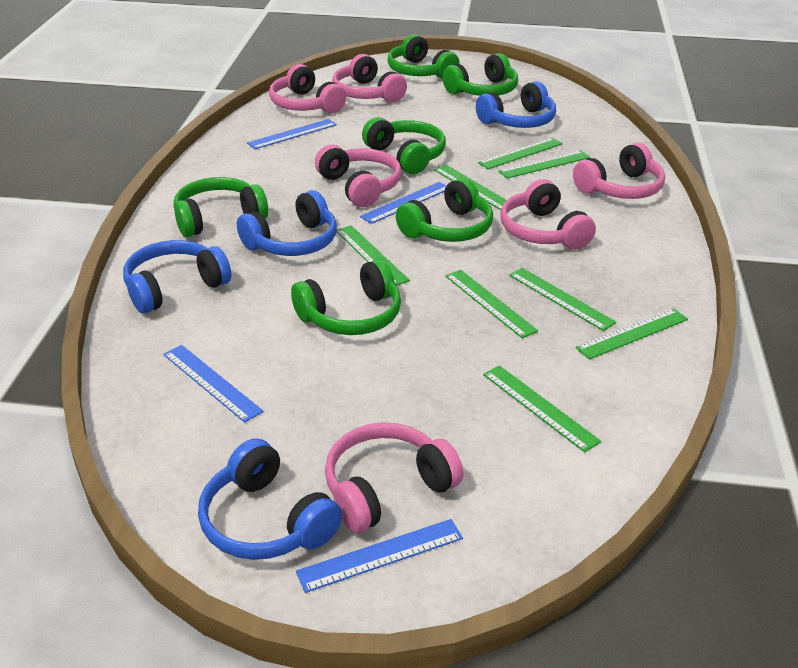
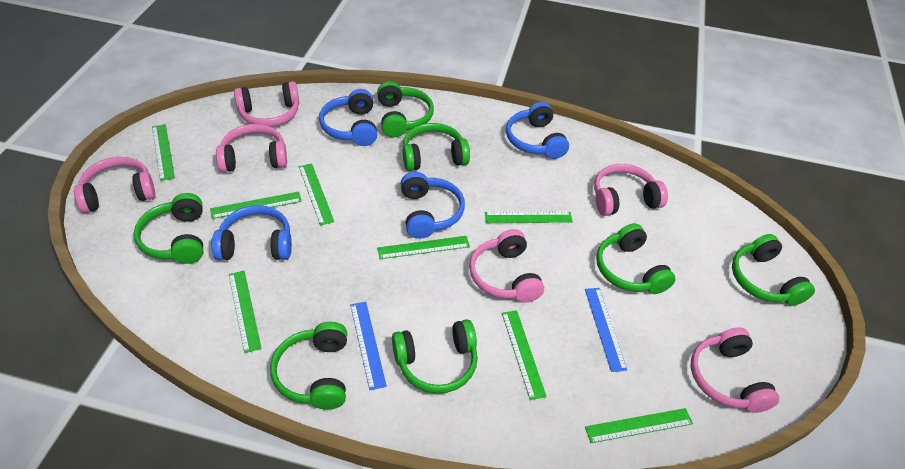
blue ruler: [163,345,264,423] [247,119,337,149] [296,519,463,593] [360,182,446,224] = 4 -> [350,302,387,390] [585,288,627,372] = 2
green headphones: [173,177,268,237] [291,259,401,335] [362,117,446,175] [388,34,460,79] [396,178,493,242] [443,53,518,96] = 6 -> [134,193,204,264] [270,322,347,410] [377,81,434,137] [392,319,478,394] [403,123,470,171] [596,223,676,294] [732,234,815,306] = 7

